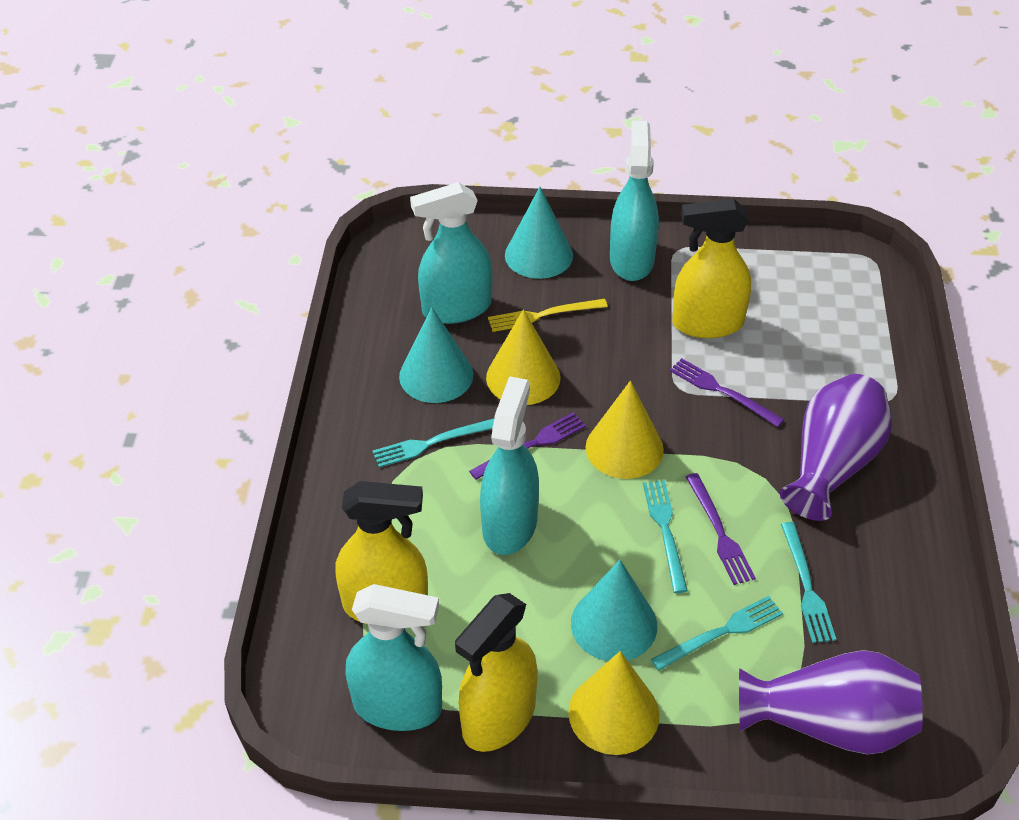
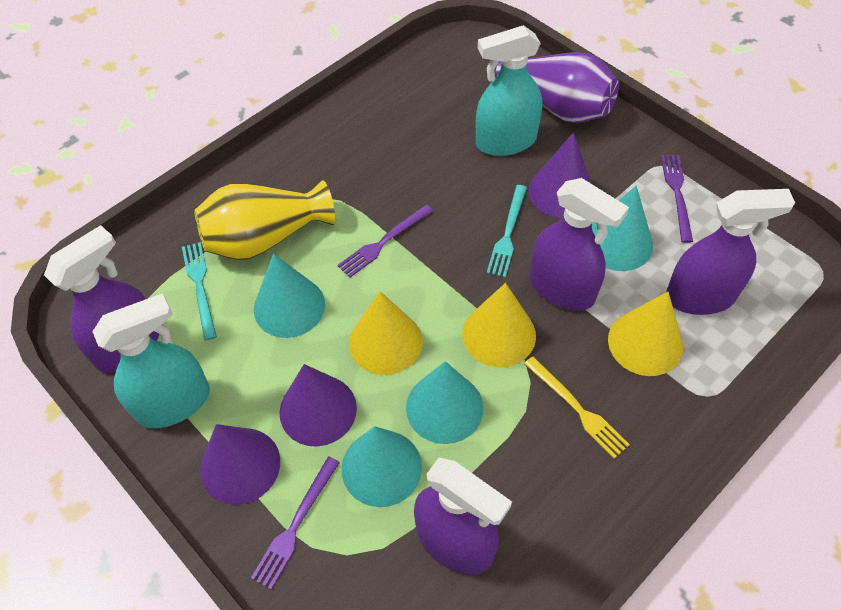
purple cone: none = 0 -> [200,424,280,505] [280,364,357,446] [529,133,592,218] = 3
purple spray bottle: none = 0 -> [44,225,160,373] [414,458,512,574] [530,178,629,311] [666,189,795,315] = 4
purple vase: [739,650,923,755] [780,374,892,521] = 2 -> [495,52,619,123] = 1
turquoise cone: [399,307,473,403] [505,187,573,279] [571,560,657,661] = 3 -> [254,254,325,338] [342,426,422,507] [406,361,483,444] [592,185,653,271] = 4
turquoise fork: [373,418,494,467] [643,480,688,593] [651,596,783,671] [781,522,836,643] = 4 -> [182,242,217,341] [487,185,527,278] = 2
turquoise spray bottle: [346,584,442,731] [410,182,492,324] [480,376,539,555] [610,121,659,281] = 4 -> [92,293,210,428] [476,25,542,156] = 2
yellow spray bottle: [335,481,428,624] [455,593,538,752] [672,199,751,338] = 3 -> none = 0
yellow vase: none = 0 -> [194,180,335,260] = 1

